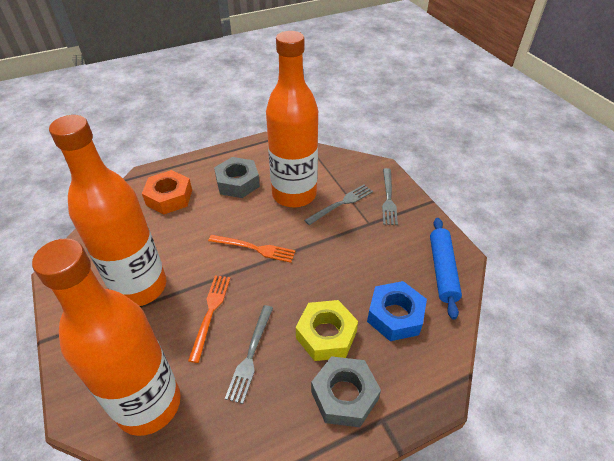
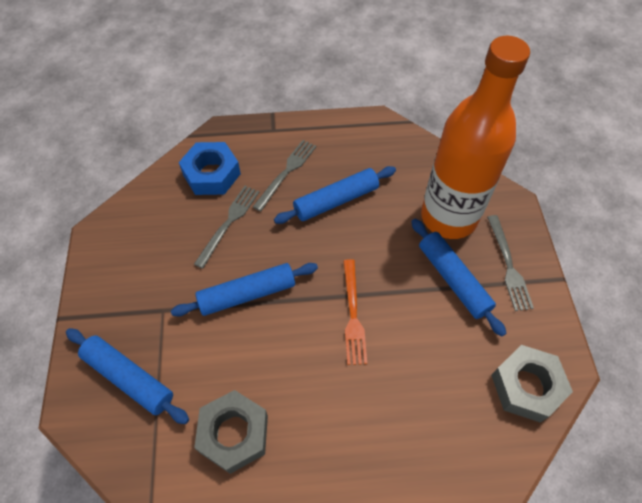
blue rolling pin: [430,218,462,320] = 1 -> [66,328,189,424] [171,263,318,316] [274,166,396,224] [411,219,506,336] = 4
orange bottle: [32,238,181,436] [49,115,166,306] [266,31,318,208] = 3 -> [421,36,530,239] = 1
orange fork: [188,275,230,363] [208,235,296,263] = 2 -> [344,259,367,365] = 1
orange nut: [142,170,192,214] = 1 -> none = 0
yellow nut: [296,300,358,361] = 1 -> none = 0

